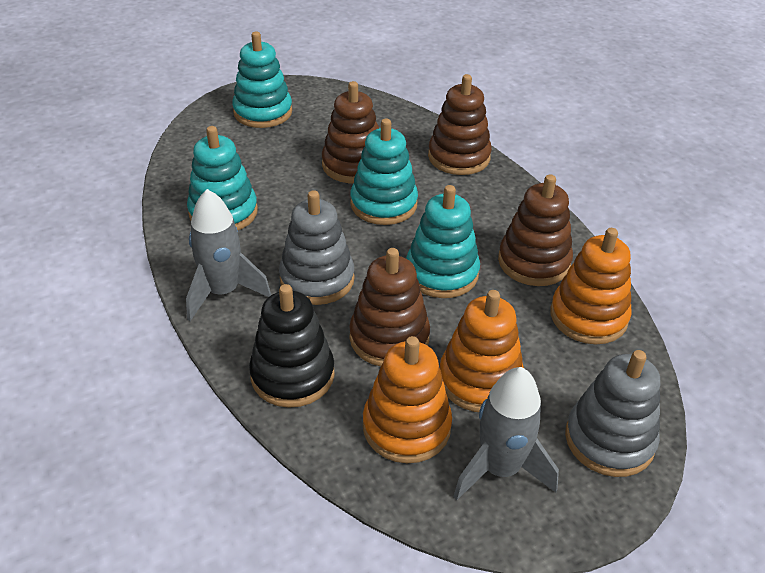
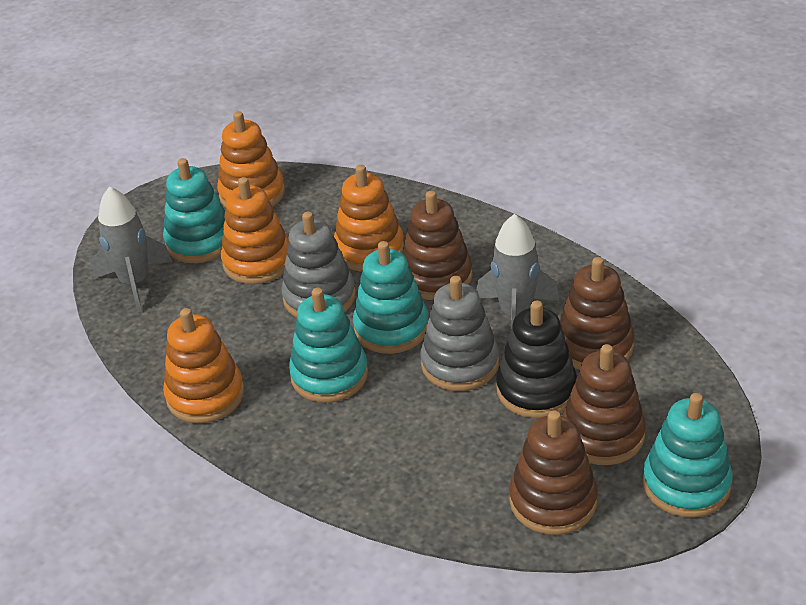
orange stacking toy: [363,336,452,463] [440,290,524,412] [550,228,632,344] = 3 -> [163,308,244,423] [217,111,285,208] [221,177,289,284] [334,165,404,272] = 4

